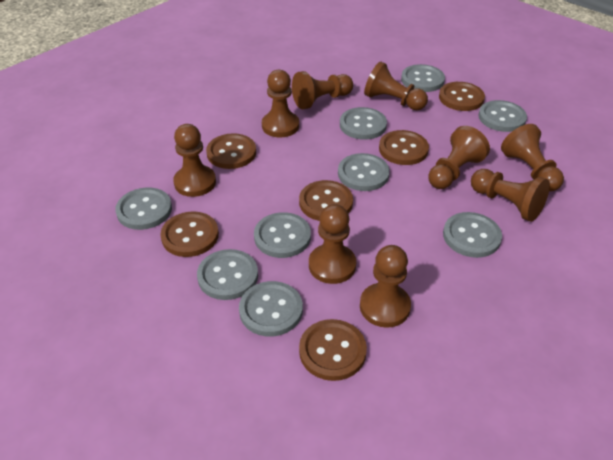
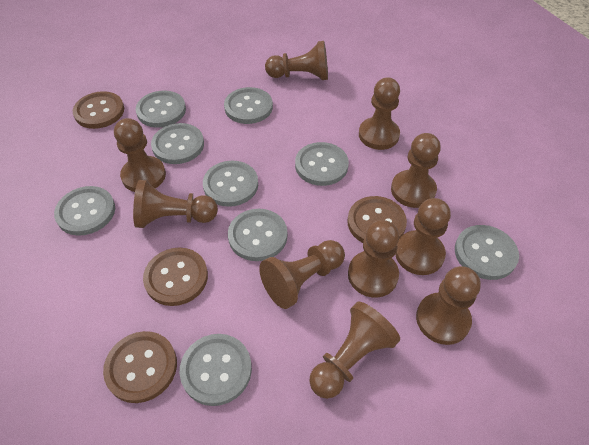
brown button: [160,212,219,257] [206,133,256,169] [299,180,353,221] [299,319,367,381] [379,130,429,165] [439,82,485,111] = 6 -> [73,91,124,129] [103,331,177,403] [143,247,208,306] [347,196,407,243] = 4
brown pawn: [173,124,216,197] [262,70,299,137] [292,71,353,109] [309,204,356,284] [360,245,411,328] [364,62,428,110] [428,126,490,189] [471,169,550,222] [501,124,564,192] = 9 -> [114,118,166,192] [133,180,218,228] [259,240,345,309] [265,41,328,80] [309,301,400,399] [348,220,399,297] [359,77,400,150] [391,133,441,208] [395,198,451,275] [416,266,481,345] = 10

